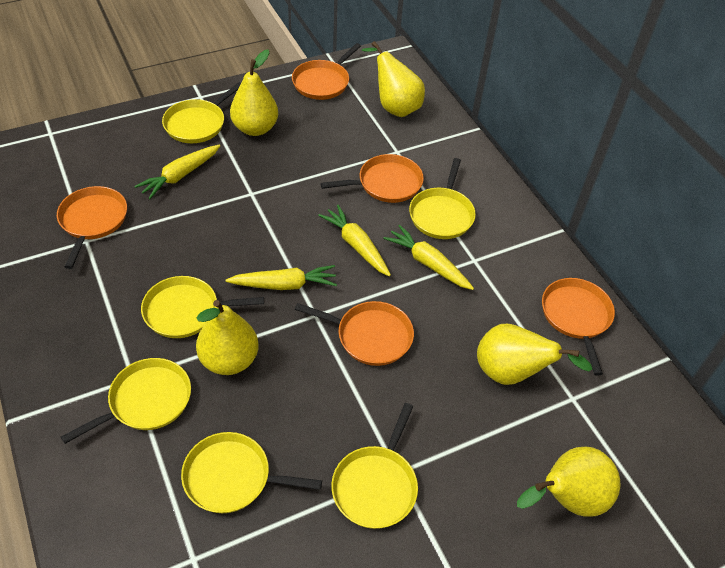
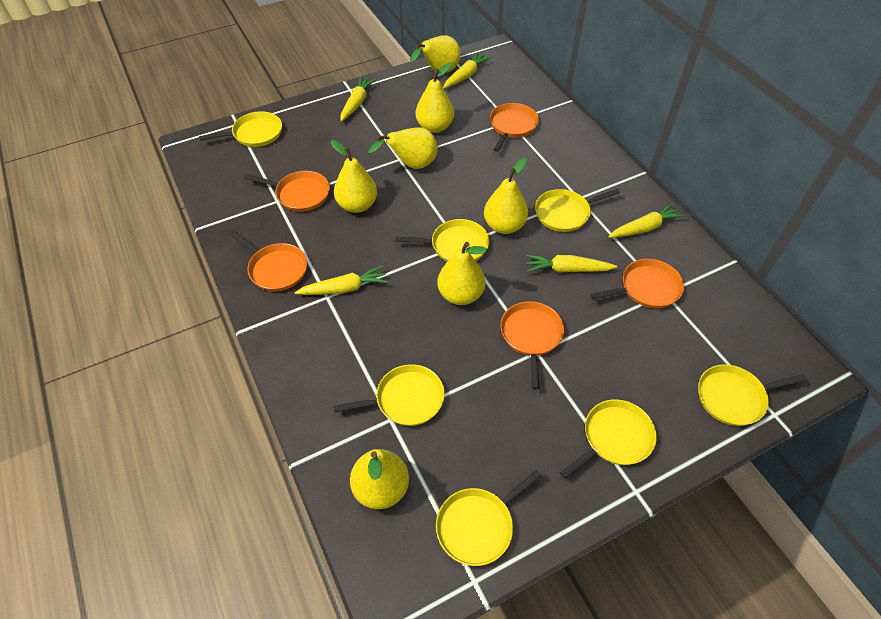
yellow carrot: [134,144,220,199] [225,265,337,290] [318,205,391,277] [383,225,474,290] = 4 -> [295,266,388,295] [340,76,376,122] [443,52,491,88] [526,255,617,273] [608,203,685,238] = 5
yellow pan: [61,358,191,444] [141,276,264,338] [162,82,241,143] [181,432,322,513] [331,403,418,529] [409,158,476,239] = 6 -> [199,111,282,147] [333,364,445,426] [395,219,489,261] [436,470,542,566] [535,189,620,232] [560,399,657,479] [698,364,807,426] = 7
yellow pear: [196,300,259,375] [230,50,278,136] [362,41,425,117] [477,324,592,385] [517,447,620,517] = 5 -> [331,140,377,213] [350,449,409,509] [368,127,438,169] [410,35,460,73] [416,63,454,133] [437,242,487,305] [484,158,528,234] = 7

